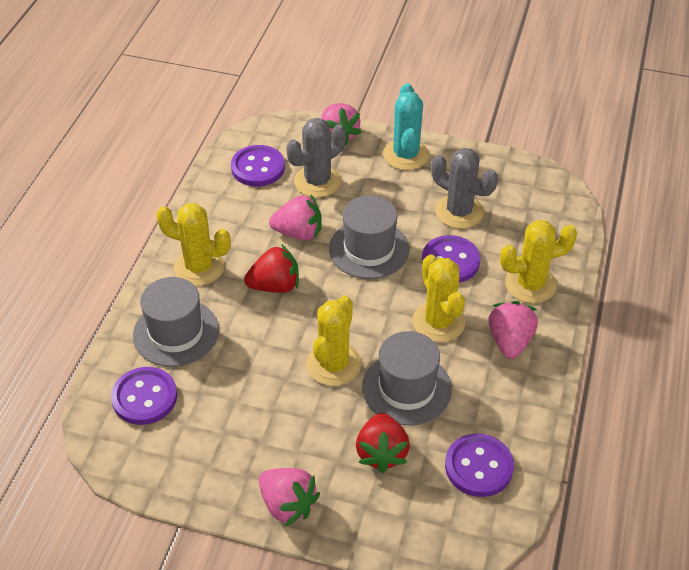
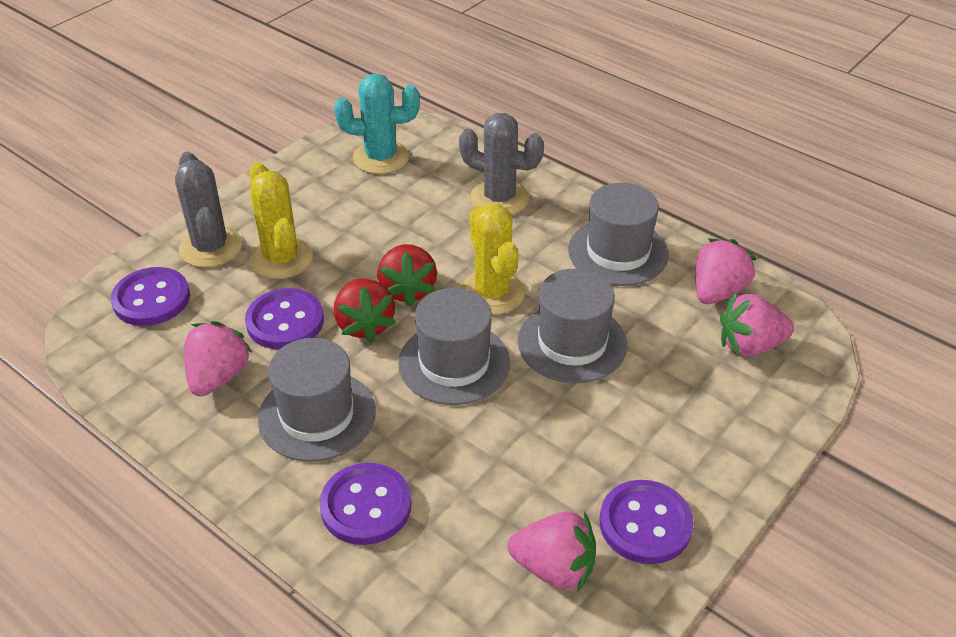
grey hat: [133,277,219,367] [329,195,409,279] [362,331,452,426] = 3 -> [258,338,376,462] [398,288,510,405] [518,269,627,383] [568,183,669,286] = 4
yellow cactus: [156,203,231,286] [307,296,361,386] [413,255,466,342] [500,220,577,303] = 4 -> [249,162,313,279] [460,204,525,315] = 2

